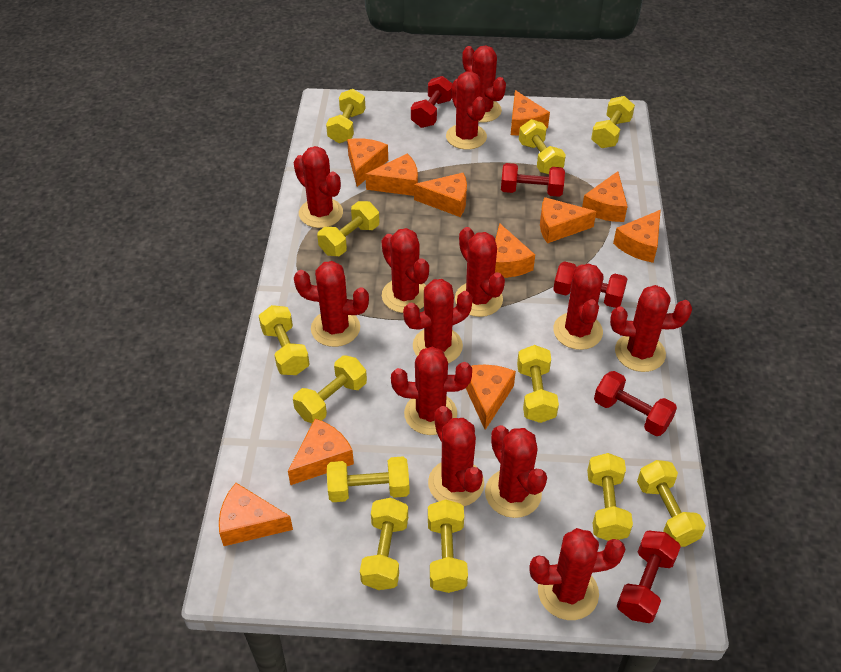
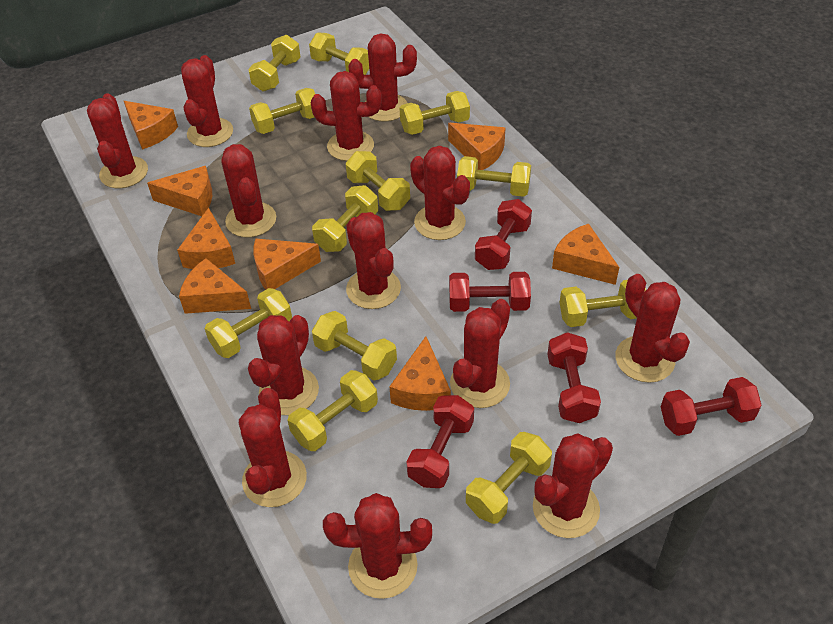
orange cheese: [219,483,293,546] [288,418,354,485] [347,138,388,187] [365,154,418,196] [414,173,467,217] [466,365,516,430] [495,223,535,278] [511,90,550,135] [540,197,597,243] [582,171,628,222] [613,210,661,263] = 11 -> [124,101,178,150] [147,166,212,216] [177,208,235,269] [179,258,251,314] [253,238,321,290] [389,336,451,411] [448,123,505,170] [552,223,619,285] = 8

